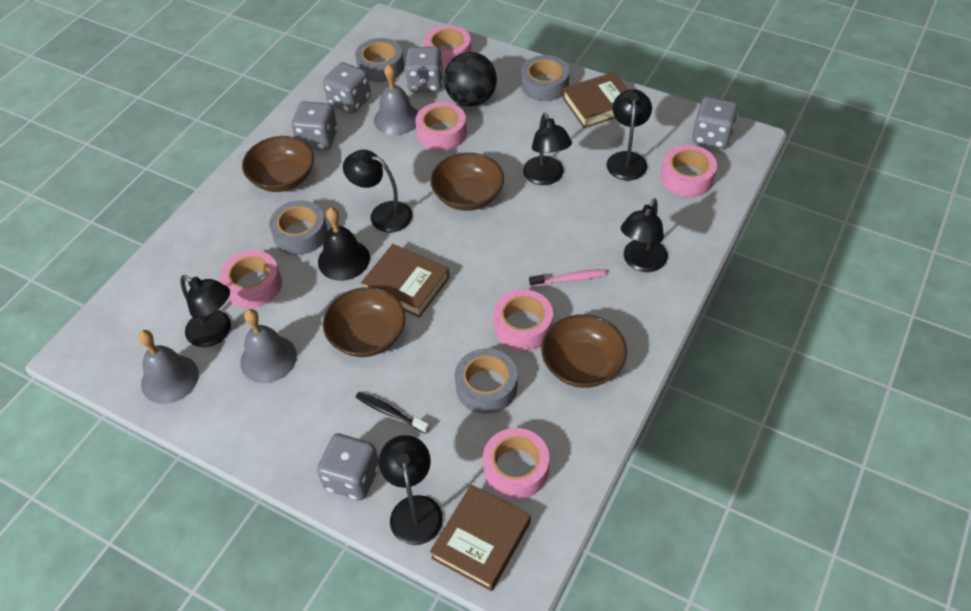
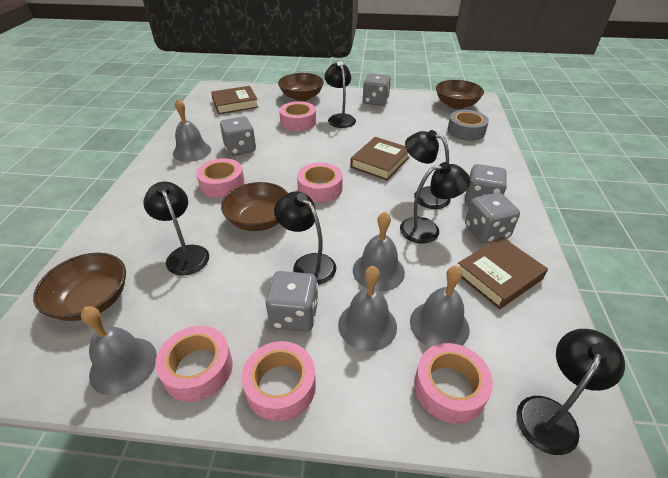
black ball: [444,52,497,107] = 1 -> none = 0
black bell: [318,207,370,281] = 1 -> none = 0
black toothbrush: [355,392,429,434] = 1 -> none = 0
grey bell: [138,330,199,404] [240,309,297,383] [374,64,418,135] = 3 -> [81,306,157,396] [173,99,211,162] [338,266,397,351] [353,212,405,291] [410,266,469,348] = 5
grey tape: [269,200,328,255] [355,38,404,82] [455,348,518,414] [521,55,570,101] = 4 -> [447,110,489,141] = 1
pink toothbrush: [529,269,606,287] = 1 -> none = 0

